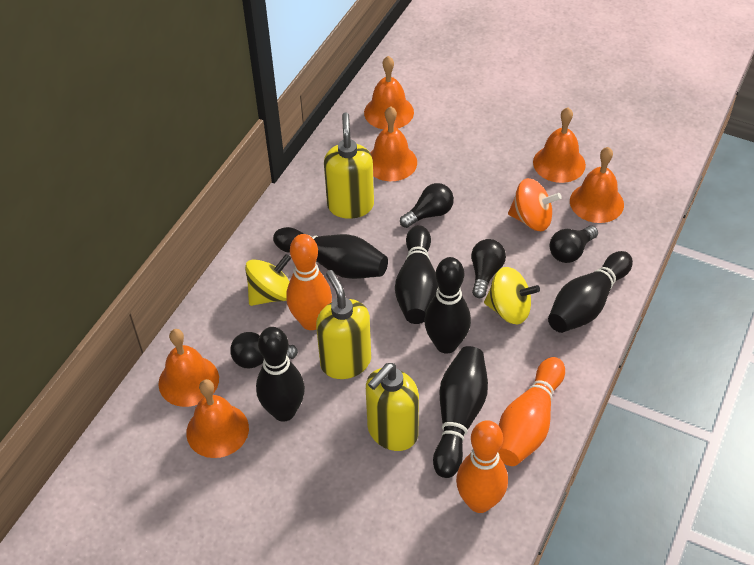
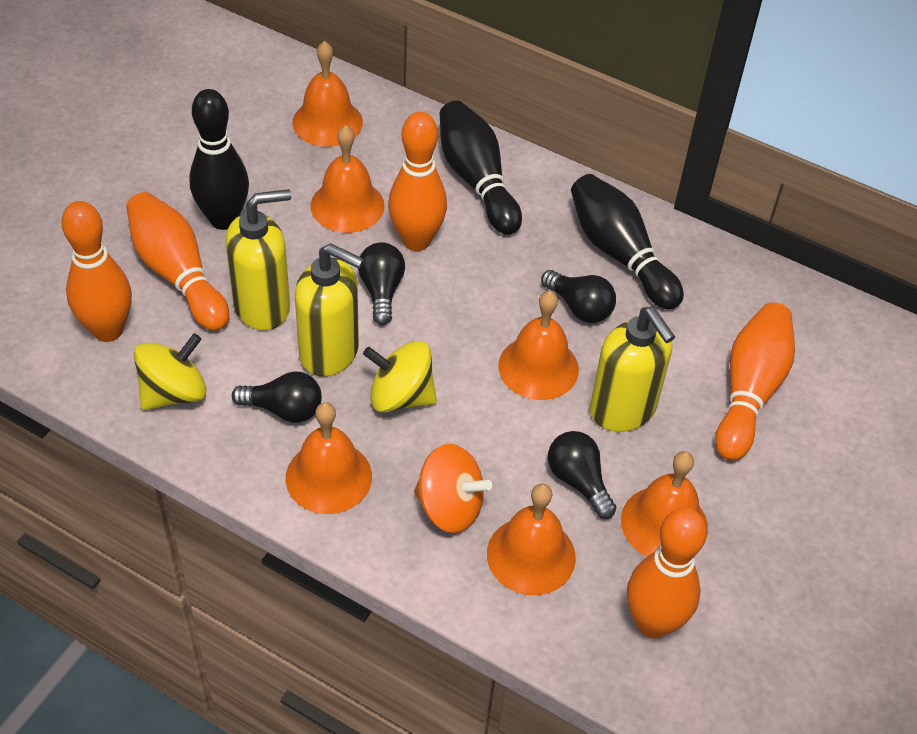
black bowling pin: [256,327,305,422] [273,227,388,279] [395,225,438,324] [424,257,471,354] [433,346,488,478] [548,251,633,333] = 6 -> [190,89,249,230] [440,100,522,235] [571,174,684,310] = 3
orange bowling pin: [286,234,332,330] [456,420,508,513] [498,357,565,466] = 3 -> [61,201,132,342] [126,192,229,331] [388,112,447,251] [627,508,707,639] [715,303,795,461] = 5

